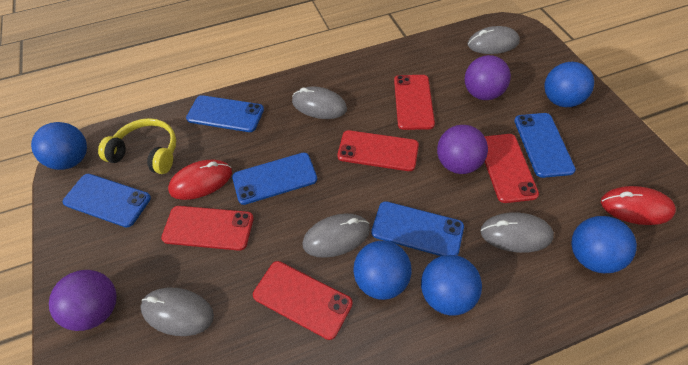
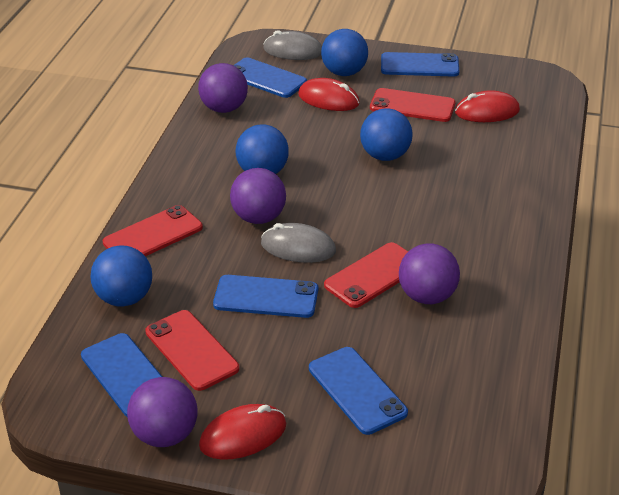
blue ball: [31,122,87,170] [353,241,412,300] [421,255,482,315] [544,62,594,107] [571,216,637,273] = 5 -> [90,246,152,307] [236,124,289,174] [321,29,368,76] [360,109,413,161] = 4
grey mouse: [140,288,214,336] [292,87,347,119] [302,214,370,258] [468,26,520,54] [480,212,554,253] = 5 -> [261,223,336,263] [264,30,322,60] = 2
purple ball: [49,270,117,331] [437,125,488,174] [465,55,511,100] = 3 -> [127,377,198,447] [198,63,248,113] [230,168,286,224] [399,244,460,304] = 4
red mouse: [168,160,232,200] [601,186,676,225] = 2 -> [199,404,286,460] [298,78,360,111] [455,90,520,122] = 3
red phone: [161,206,254,251] [253,261,353,340] [337,130,419,171] [394,75,435,130] [484,134,539,203] = 5 -> [103,205,203,256] [145,310,239,391] [324,242,408,308] [370,88,455,122] = 4
yellow headphones: [98,118,176,174] = 1 -> none = 0

